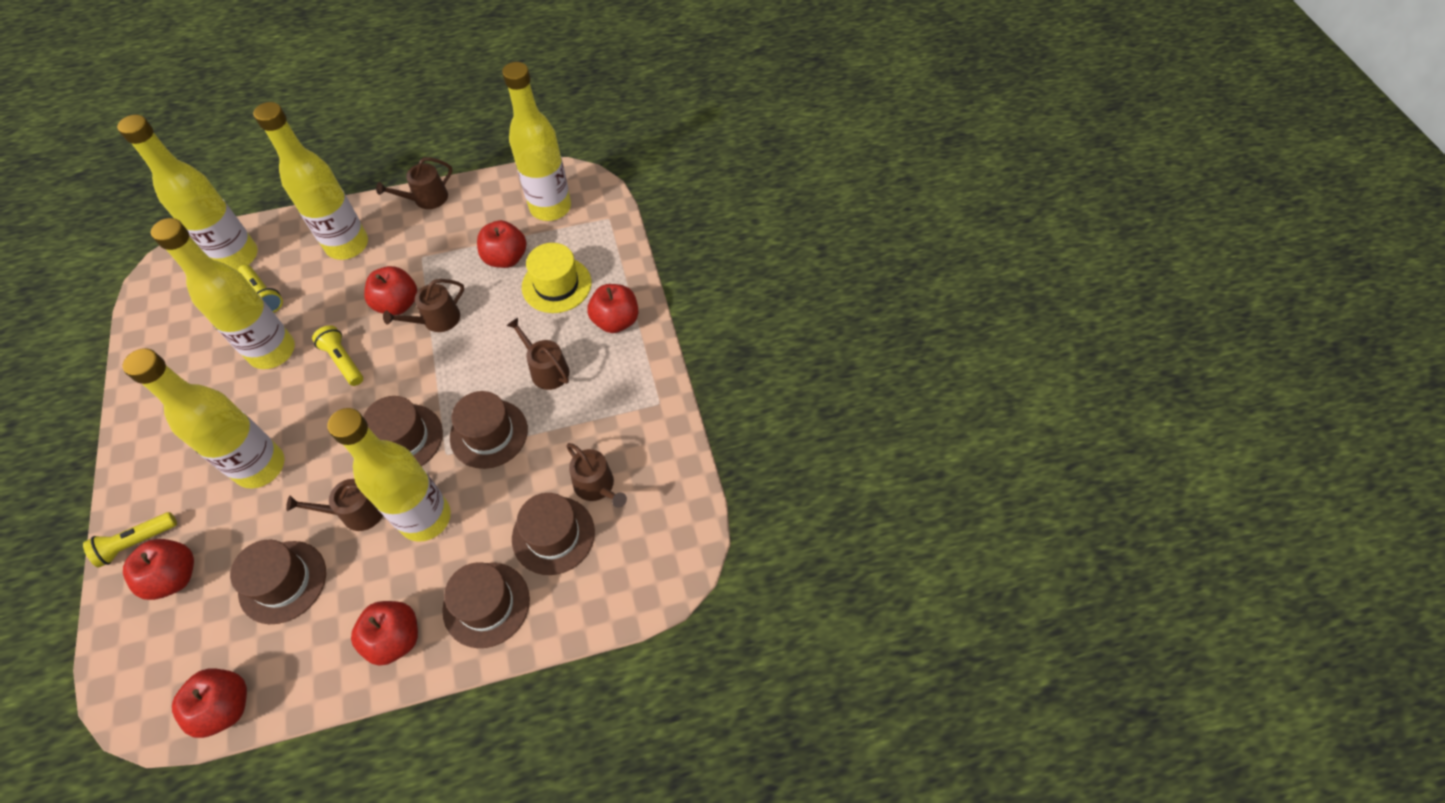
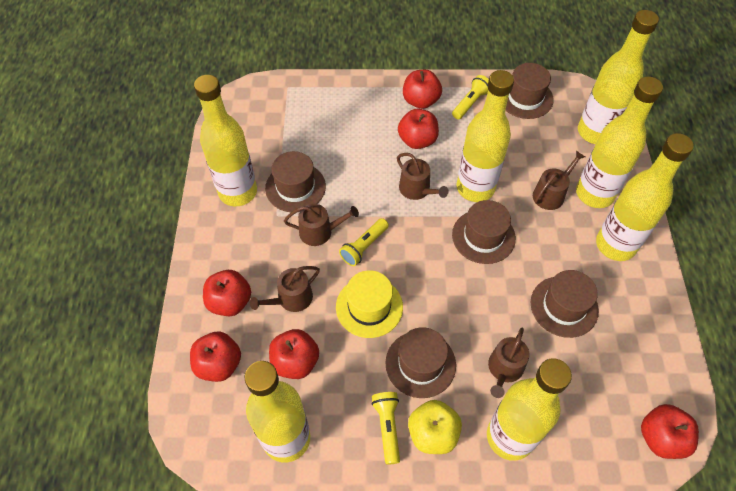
yellow apple: none = 0 -> [408,400,462,454] = 1
yellow bottle: [117,114,258,270] [123,348,284,488] [151,218,295,369] [253,102,368,260] [327,408,451,542] [502,62,571,221] = 6 -> [194,75,257,206] [245,361,310,463] [456,70,514,202] [487,358,572,461] [576,77,663,208] [578,10,659,144] [596,133,694,261] = 7

